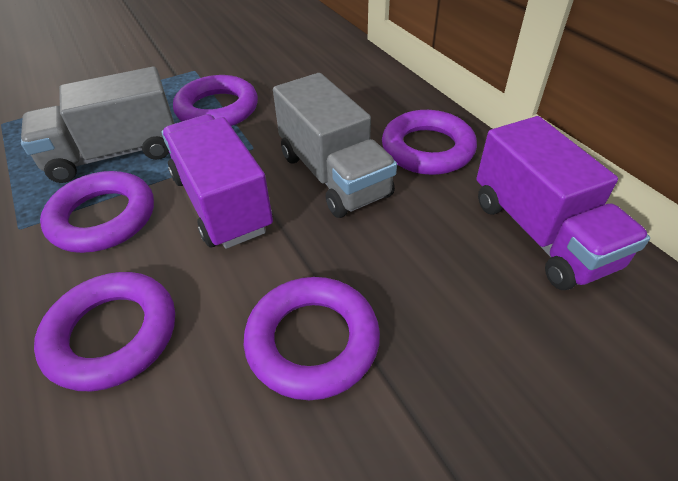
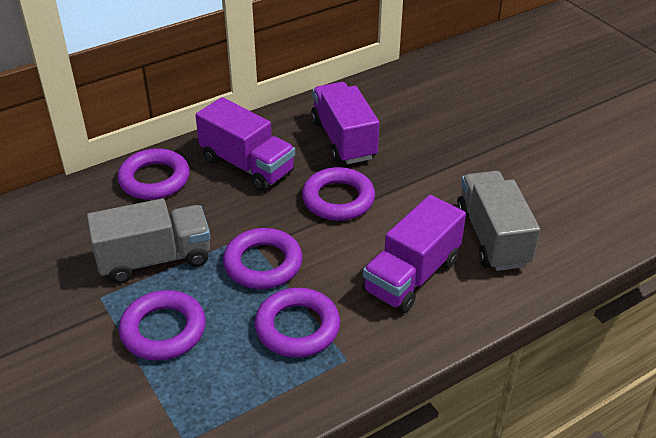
purple truck: [161,114,273,249] [476,116,650,290] = 2 -> [195,97,295,191] [311,82,379,164] [362,195,466,313] = 3

